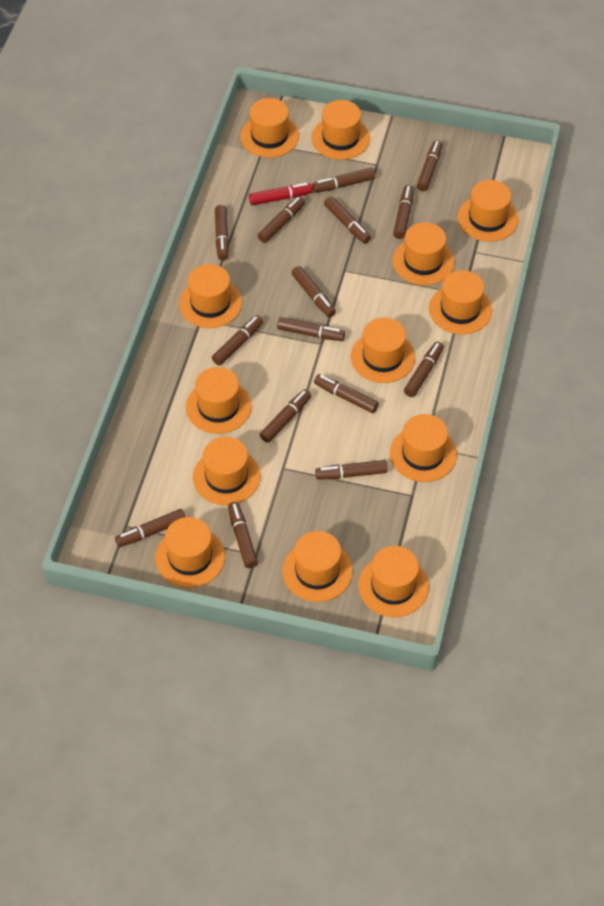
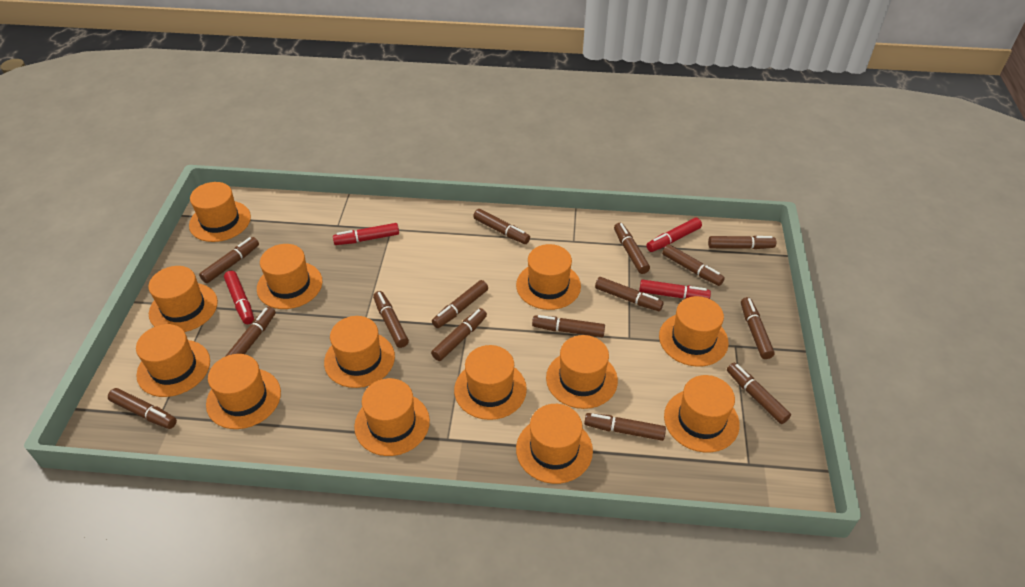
red marker: [249,183,313,205] = 1 -> [224,271,254,324] [333,223,399,245] [639,279,711,299] [646,218,702,252] = 4

